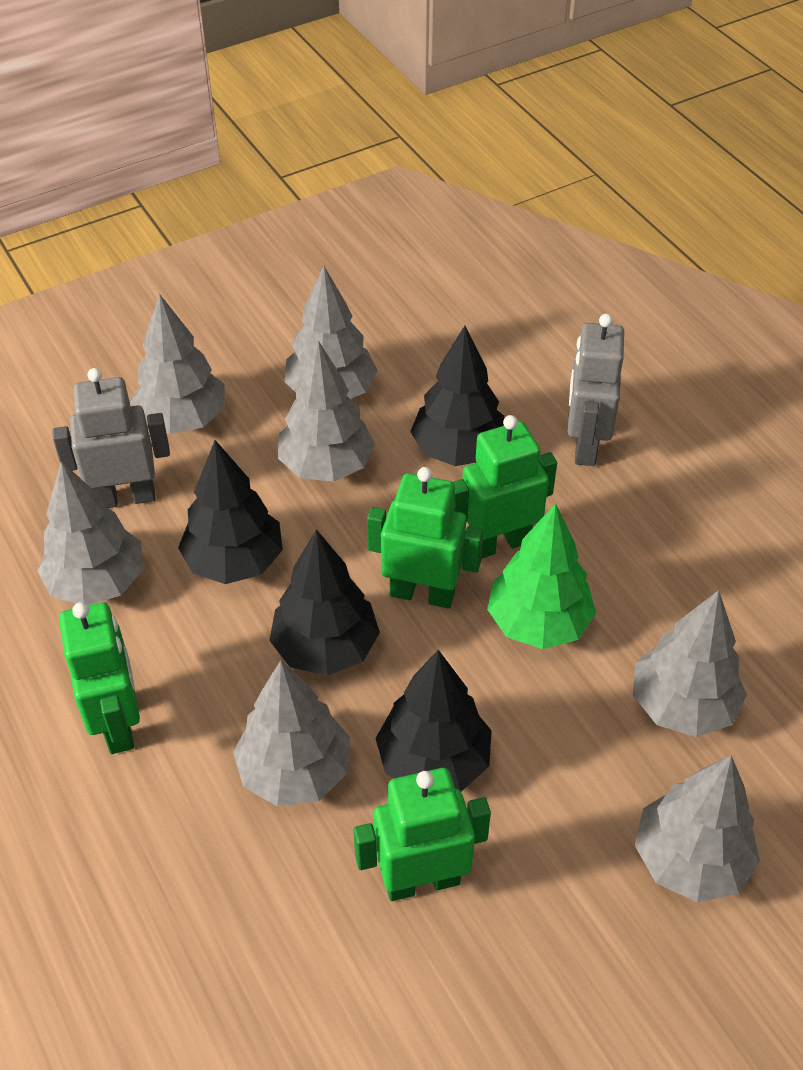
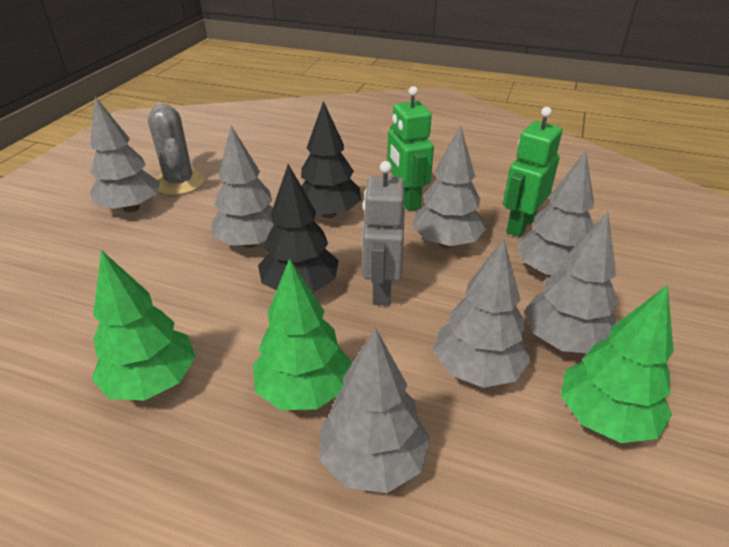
black tree: [178,440,283,584] [270,530,380,676] [375,650,492,792] [410,326,505,466] = 4 -> [258,164,339,292] [301,101,361,218] = 2
green robot: [59,602,140,754] [354,768,491,901] [367,467,483,609] [453,415,557,559] = 4 -> [387,86,434,211] [503,107,562,237] = 2
green tree: [487,503,596,649] = 1 -> [92,250,196,401] [253,258,352,410] [561,285,674,443] = 3
grey cactus: none = 0 -> [148,103,205,195] = 1
grey robot: [52,368,170,508] [567,314,624,466] = 2 -> [362,161,405,306] = 1

